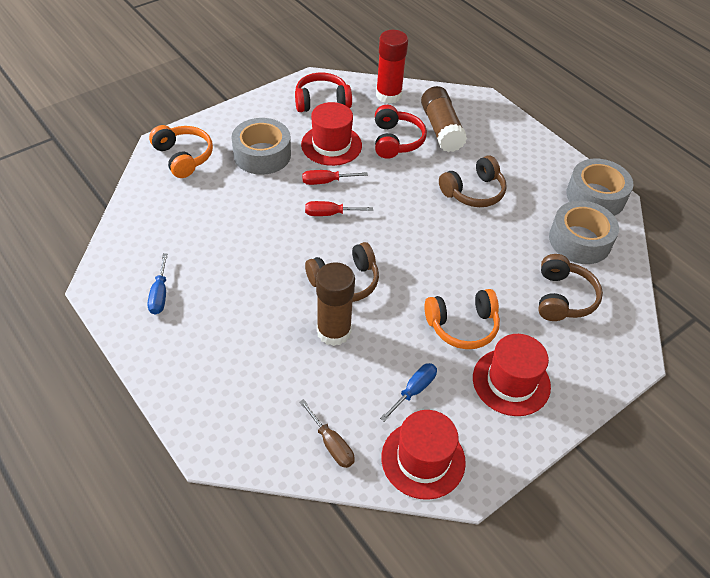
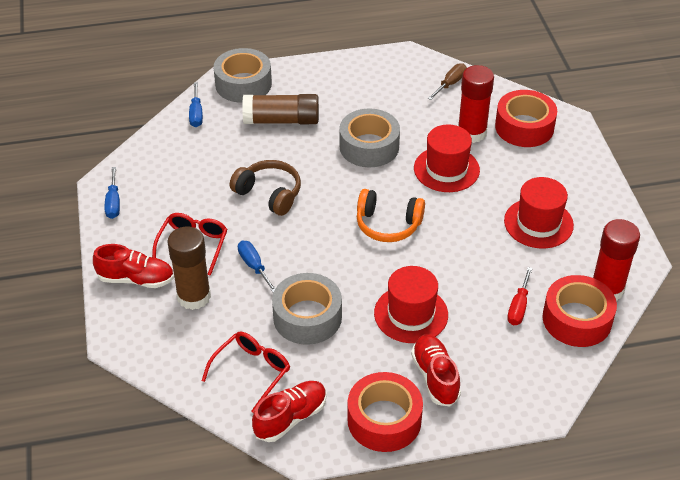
blue screwdriver: [147,253,168,315] [380,363,437,422] = 2 -> [105,167,120,219] [189,82,203,127] [238,241,276,293] = 3
brown headphones: [305,242,379,302] [439,155,506,207] [538,254,603,321] = 3 -> [230,160,301,216] = 1
orange headphones: [149,125,213,178] [424,289,500,349] = 2 -> [357,189,425,242] = 1
red glasses: none = 0 -> [152,213,227,276] [202,332,290,413] = 2
red glue stick: [376,30,408,104] = 1 -> [458,65,494,143] [593,219,640,301] = 2
red headphones: [295,73,352,112] [375,105,427,159] = 2 -> none = 0
red screwdriver: [302,170,368,185] [305,201,373,216] = 2 -> [507,267,532,325] = 1
red shoe: none = 0 -> [93,244,174,288] [252,381,327,442] [411,334,461,407] = 3
red tape: none = 0 -> [347,372,423,452] [495,90,557,147] [543,275,617,347] = 3

